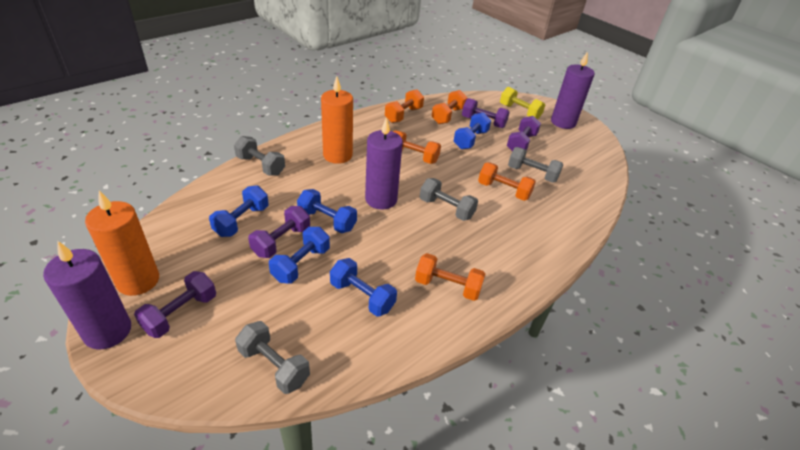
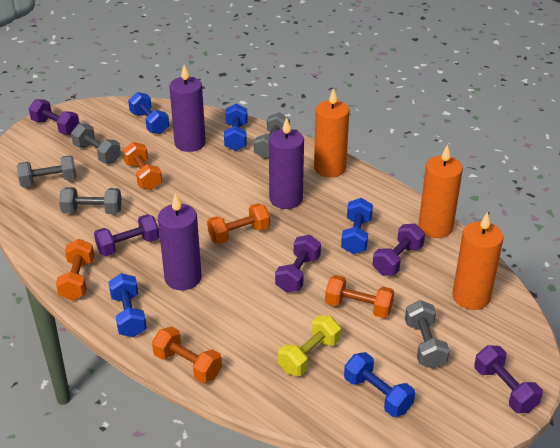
grey dumbbell: [234,136,285,176] [235,321,310,394] [420,178,478,221] [508,147,564,183] = 4 -> [17,155,77,187] [59,187,122,214] [71,124,121,164] [254,112,290,159] [405,300,450,369] = 5
orange candle: [85,191,159,296] [321,76,353,164] = 2 -> [314,88,349,177] [418,144,463,238] [452,212,503,310] = 3
purple dumbbell: [134,271,216,338] [248,206,310,258] [462,98,510,128] [507,116,541,151] = 4 -> [29,99,80,135] [94,214,160,256] [275,235,321,293] [373,224,425,275] [474,345,543,413] = 5

